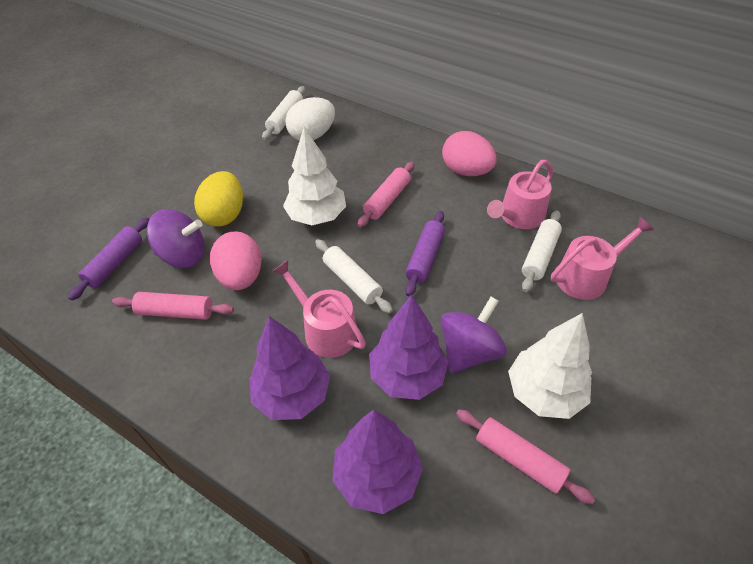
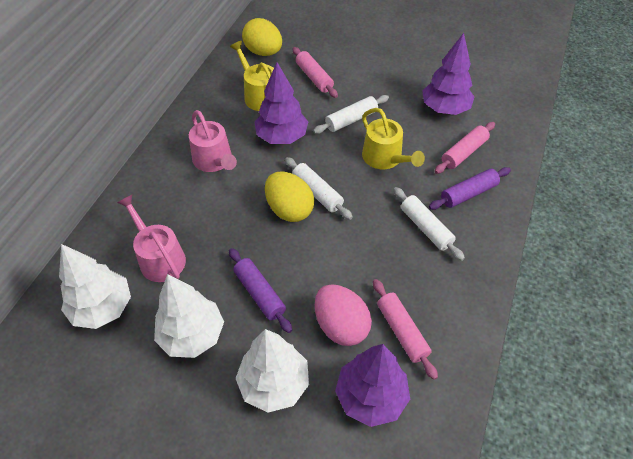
pink egg: [210,231,262,290] [442,131,496,176] = 2 -> [315,284,372,346] = 1
pink watering can: [272,260,366,358] [487,160,553,229] [551,217,654,300] = 3 -> [117,195,186,282] [189,110,237,172] = 2
purple spinning top: [147,209,205,268] [440,297,507,374] = 2 -> none = 0
white egg: [285,97,335,141] = 1 -> none = 0
white tree: [283,127,346,225] [508,313,592,419] = 2 -> [59,244,131,329] [154,274,224,358] [235,329,309,413] = 3
yellow egg: [194,171,243,227] = 1 -> [242,18,282,56] [265,172,314,222] = 2
yellow watering can: none = 0 -> [230,41,274,111] [362,108,425,169] = 2

